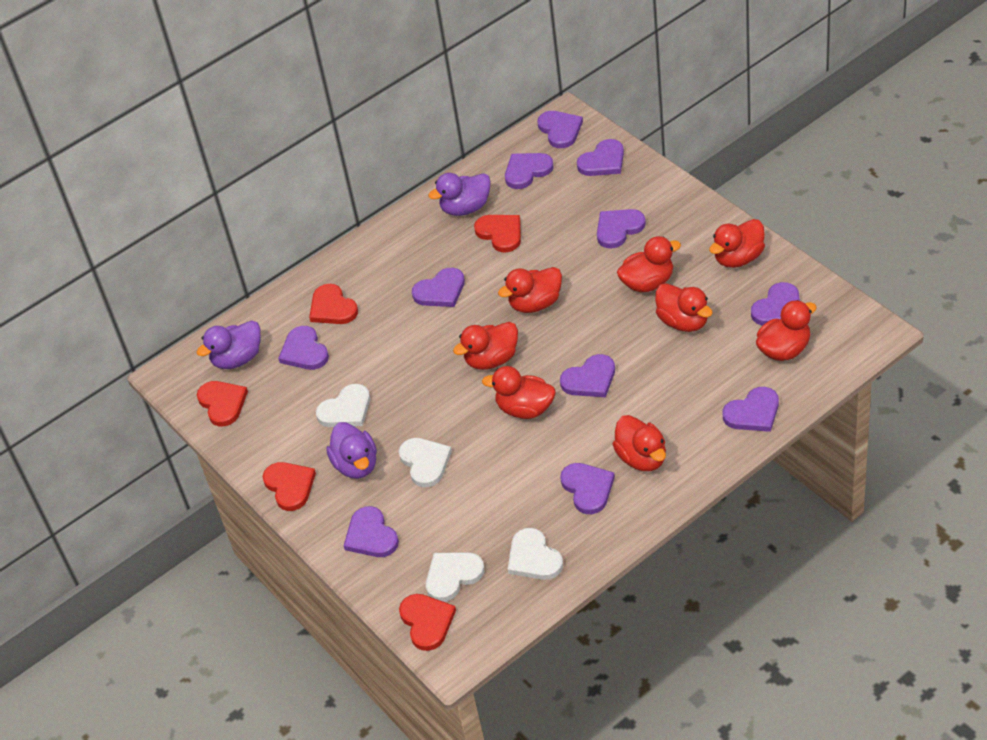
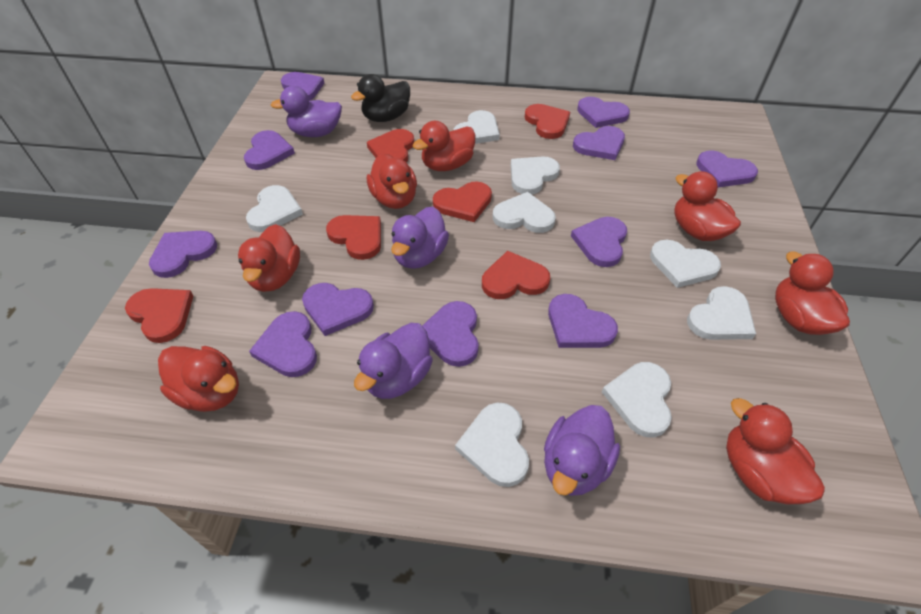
black duck: none = 0 -> [351,74,410,122] = 1
purple duck: [197,321,261,369] [326,422,377,479] [428,173,491,216] = 3 -> [271,86,342,137] [354,323,433,399] [391,207,449,269] [544,405,620,496] = 4
red duck: [453,322,518,370] [482,366,556,419] [498,267,562,313] [612,415,666,471] [617,236,681,292] [655,283,713,332] [709,219,765,268] [756,300,817,361] = 8 -> [158,346,239,412] [238,224,300,292] [367,153,417,209] [412,121,476,171] [674,171,741,241] [726,398,825,504] [775,251,850,335] = 7
red heart: [197,381,248,426] [263,462,316,511] [309,284,358,324] [399,594,456,651] [474,215,521,253] = 5 -> [125,288,193,343] [326,215,381,260] [367,129,414,163] [433,181,492,222] [482,251,550,299] [525,104,570,139] = 6
white heart: [316,384,370,427] [399,438,452,487] [426,552,485,602] [508,528,563,580] = 4 -> [246,185,303,232] [453,110,500,144] [455,403,529,487] [493,192,556,233] [511,156,560,194] [602,362,672,438] [650,240,721,288] [687,286,756,340] = 8

